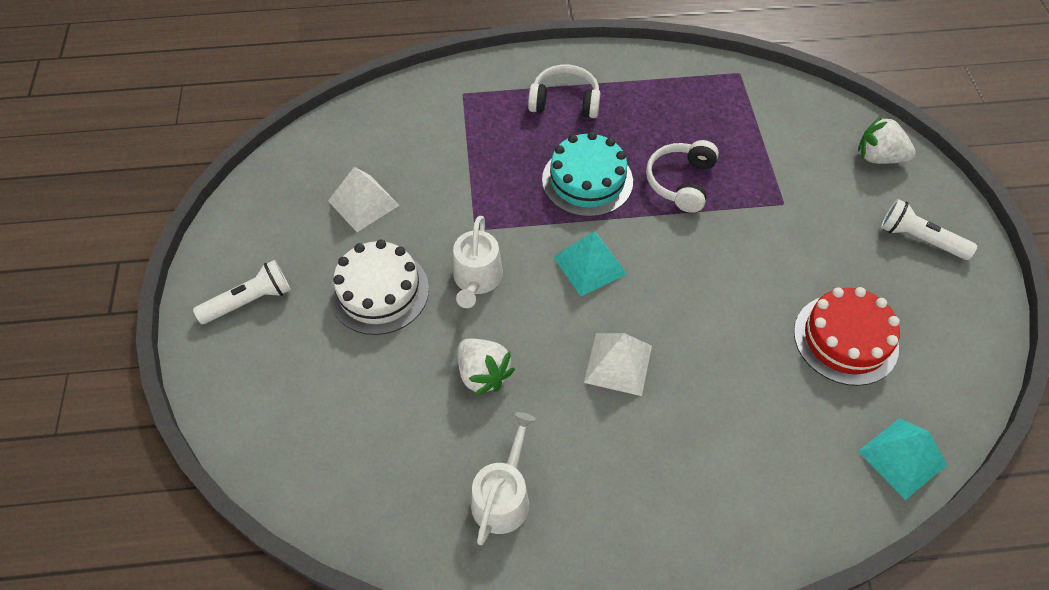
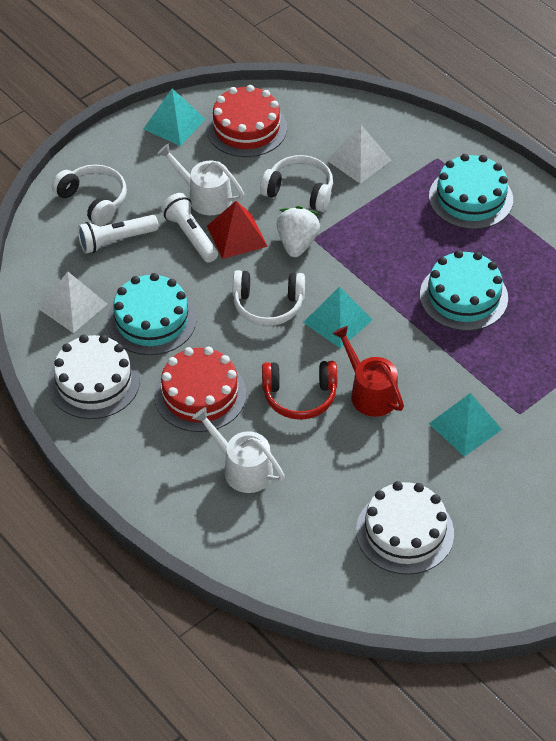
red cake: [794,287,900,386] = 1 -> [154,347,246,432] [206,85,287,157] = 2
red headphones: none = 0 -> [262,361,337,420] = 1
red pyramid: none = 0 -> [207,201,268,259] = 1
red watering can: none = 0 -> [332,326,404,417] = 1
turquoise cake: [542,132,633,217] = 1 -> [107,273,196,355] [420,250,508,331] [429,154,513,229] = 3
turquoise pyramid: [553,231,627,296] [858,418,947,500] = 2 -> [144,88,206,146] [303,286,373,349] [429,393,502,456] = 3
white cake: [329,240,429,335] = 1 -> [48,335,140,419] [356,481,454,575] = 2
white headphones: [528,65,600,118] [646,140,719,213] = 2 -> [52,164,127,226] [233,270,305,326] [260,155,333,212] = 3
white strawberry: [458,339,515,396] [858,115,916,164] = 2 -> [276,206,320,257] = 1

